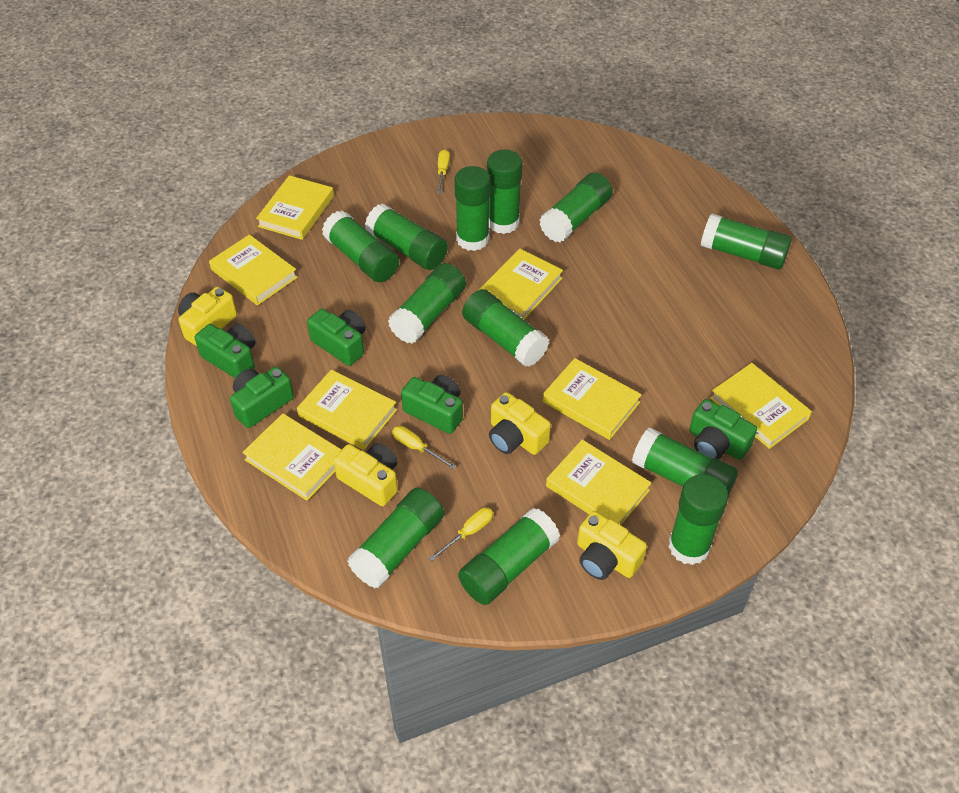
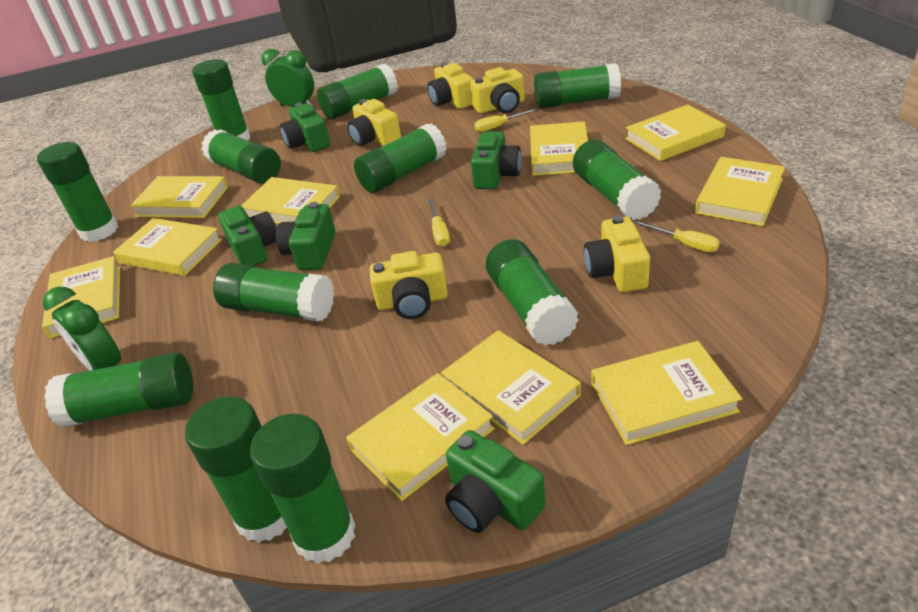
green clock: none = 0 -> [43,287,121,371] [262,49,314,107] = 2
yellow book: [209,234,298,305] [242,413,342,501] [256,175,334,240] [297,370,397,450] [479,249,563,320] [542,358,642,440] [546,440,652,525] [710,363,812,449] = 8 -> [42,256,120,338] [113,218,222,276] [130,176,228,218] [241,177,340,224] [346,373,495,501] [441,330,581,445] [530,121,588,176] [591,341,742,445] [625,105,726,161] [695,157,785,226] = 10
yellow camera: [178,287,237,346] [333,443,398,506] [489,392,551,455] [577,511,647,580] = 4 -> [347,99,401,146] [369,251,448,319] [427,62,473,109] [470,67,525,114] [584,215,650,292] = 5

